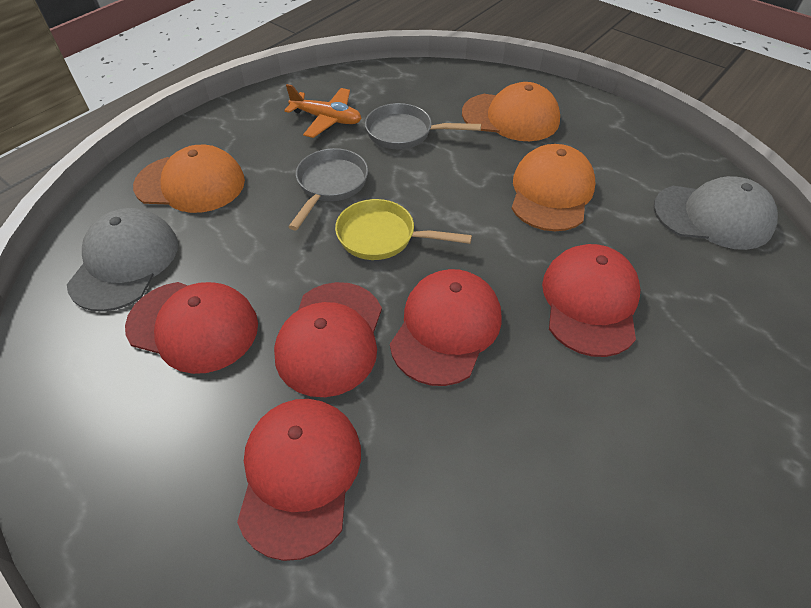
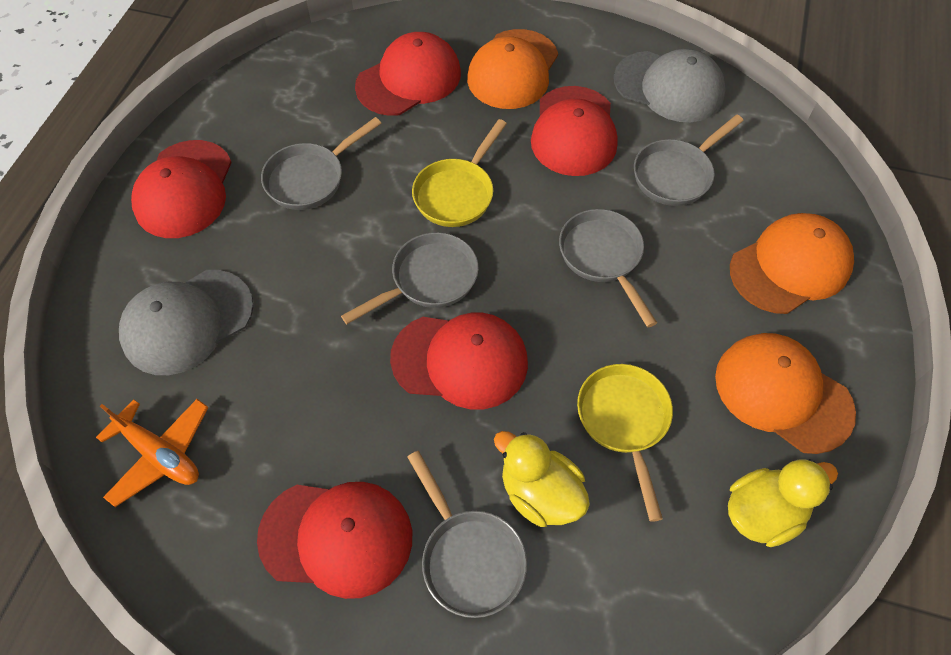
grey pan: [288,148,368,230] [365,103,481,149] = 2 -> [261,117,381,210] [341,232,479,324] [407,451,527,618] [559,209,657,327] [634,115,744,206] = 5
yellow duck: none = 0 -> [494,431,590,527] [728,459,838,547] = 2
yellow pan: [335,199,472,260] = 1 -> [412,119,507,227] [577,364,673,522] = 2

